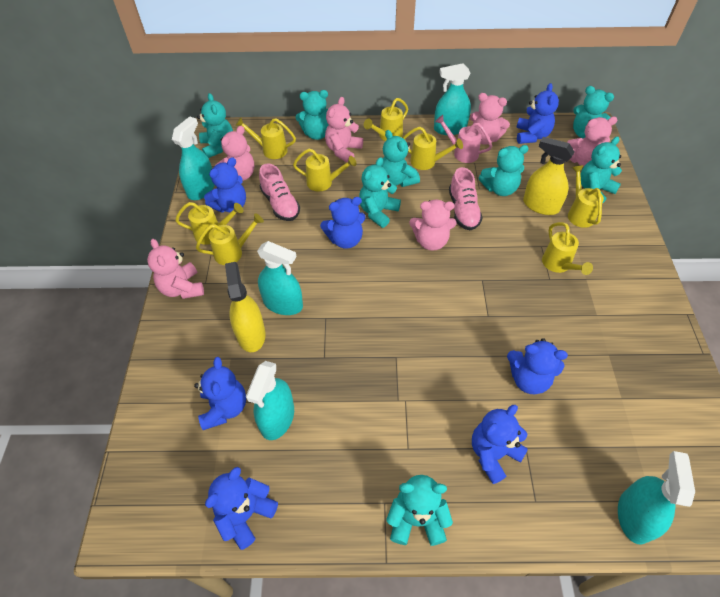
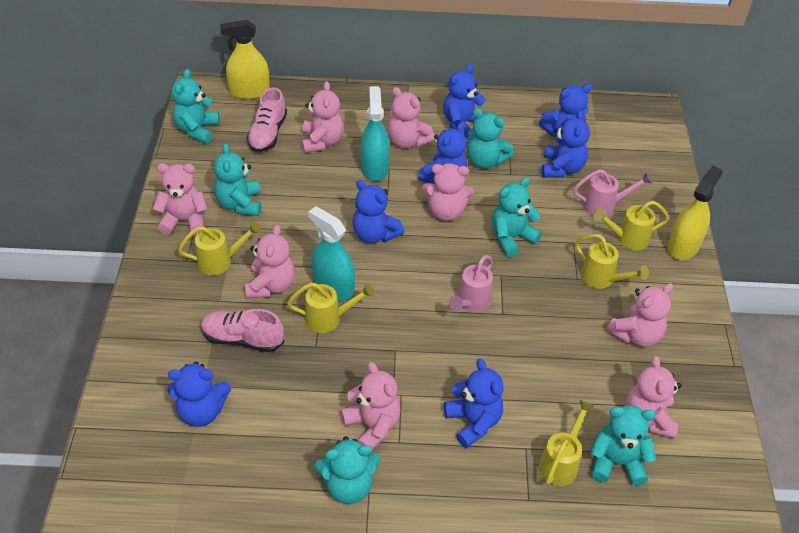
pink teddy bear: [147,239,204,299] [215,126,254,181] [325,97,363,162] [409,200,456,251] [470,93,510,144] [567,117,617,167] = 6 -> [153,163,208,235] [245,225,295,298] [302,81,343,153] [341,362,401,449] [388,87,435,148] [422,163,474,221] [606,283,673,347] [626,356,681,439] = 8
pink watering can: [435,115,492,163] = 1 -> [449,255,493,312] [573,169,652,217] = 2
turquoise spray bottle: [172,116,215,200] [246,361,294,440] [257,241,303,315] [434,63,471,135] [618,451,695,544] = 5 -> [308,206,355,301] [360,86,390,181] = 2
turquoise teddy bear: [197,93,233,158] [295,90,329,140] [359,157,401,228] [382,130,420,187] [386,475,453,546] [479,145,529,196] [573,86,614,138] [580,136,622,204] = 8 -> [172,69,220,143] [214,143,261,216] [314,436,380,504] [467,108,513,169] [492,177,542,257] [590,405,656,486] = 6
yellow watering can: [175,202,243,245] [196,213,264,265] [235,117,296,159] [293,148,357,192] [364,98,408,141] [403,127,463,170] [542,222,593,275] [568,165,604,228] = 8 -> [178,221,261,275] [287,283,375,333] [539,400,595,486] [575,234,649,289] [594,201,669,251] = 5

